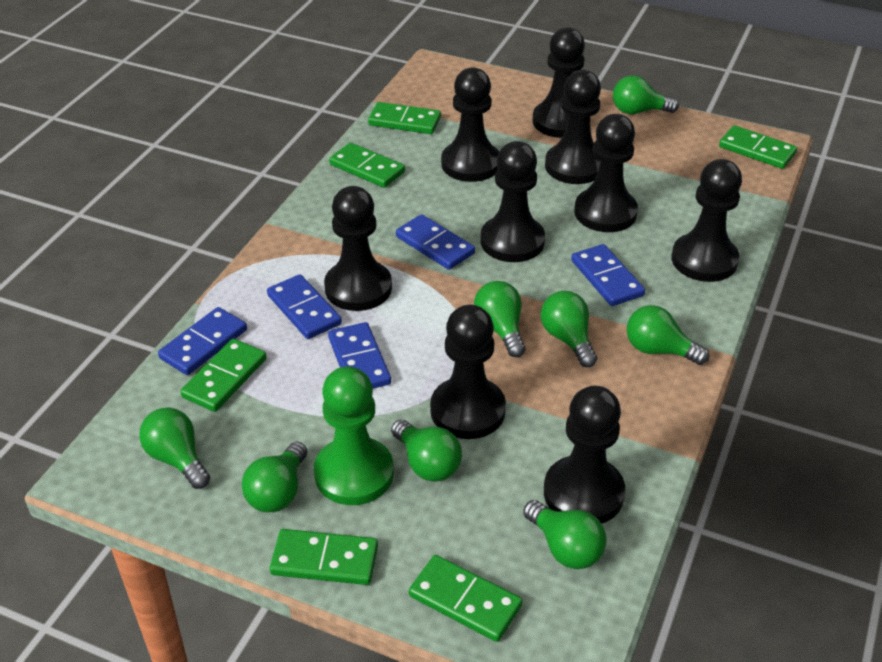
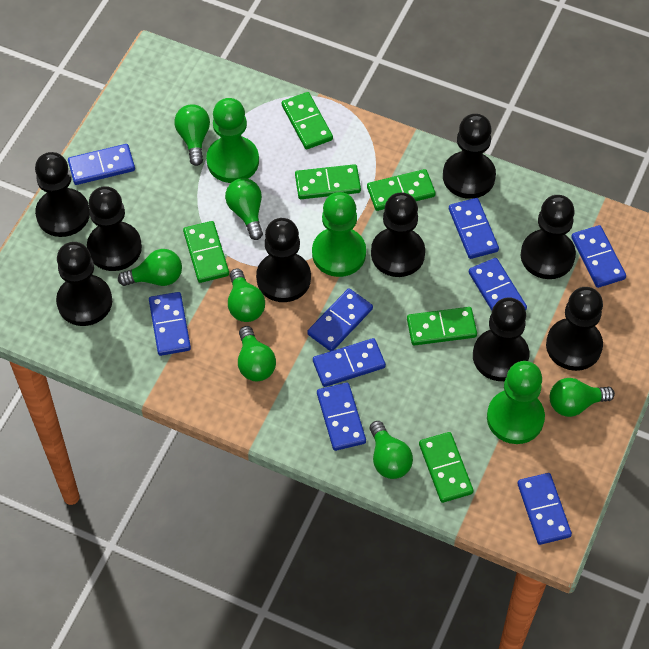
blue domino: [158,307,247,375] [267,274,342,339] [328,322,391,389] [396,214,475,270] [571,244,645,306] = 5 -> [68,144,135,185] [149,292,191,356] [307,288,373,351] [313,338,386,387] [317,383,366,451] [449,198,499,259] [469,258,527,310] [517,473,572,545] [571,225,626,288] = 9
green light bulb: [139,408,210,489] [242,442,307,512] [391,419,462,482] [474,281,525,357] [523,500,607,569] [541,291,597,367] [613,75,679,114] [627,305,709,365] = 8 -> [118,249,182,286] [174,104,210,166] [225,178,263,240] [228,268,265,322] [238,326,276,381] [370,421,413,479] [550,378,615,417] = 7
green pawn: [314,366,394,505] = 1 -> [206,98,259,183] [312,192,366,277] [487,361,545,444] = 3

